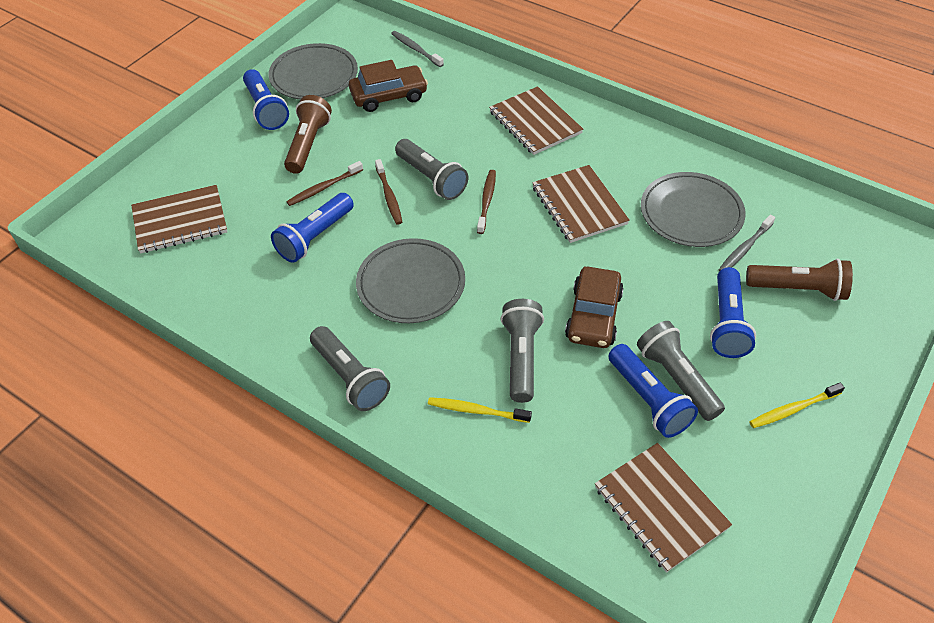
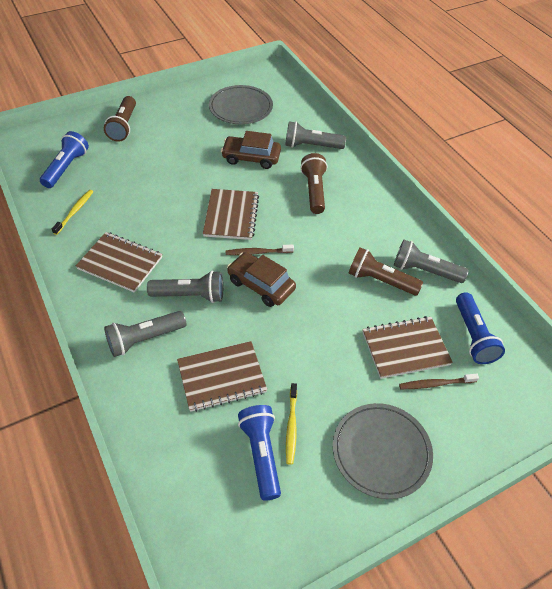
blue flashlight: [243,69,289,130] [271,193,354,263] [609,344,698,438] [710,267,756,358] = 4 -> [40,131,89,188] [238,405,281,501] [456,292,505,364] = 3
brown flashlight: [284,95,332,174] [746,258,853,301] = 2 -> [104,96,136,142] [300,153,327,214] [349,247,423,295] = 3
brown toothbrush: [286,161,363,206] [375,159,402,224] [477,170,496,234] = 3 -> [226,244,294,255] [399,374,479,389] = 2
grey plate: [269,43,358,99] [356,238,465,323] [641,172,746,247] = 3 -> [209,85,273,124] [333,403,433,499] = 2
grey toothbrush: [391,31,444,67] [719,215,775,272] = 2 -> none = 0

